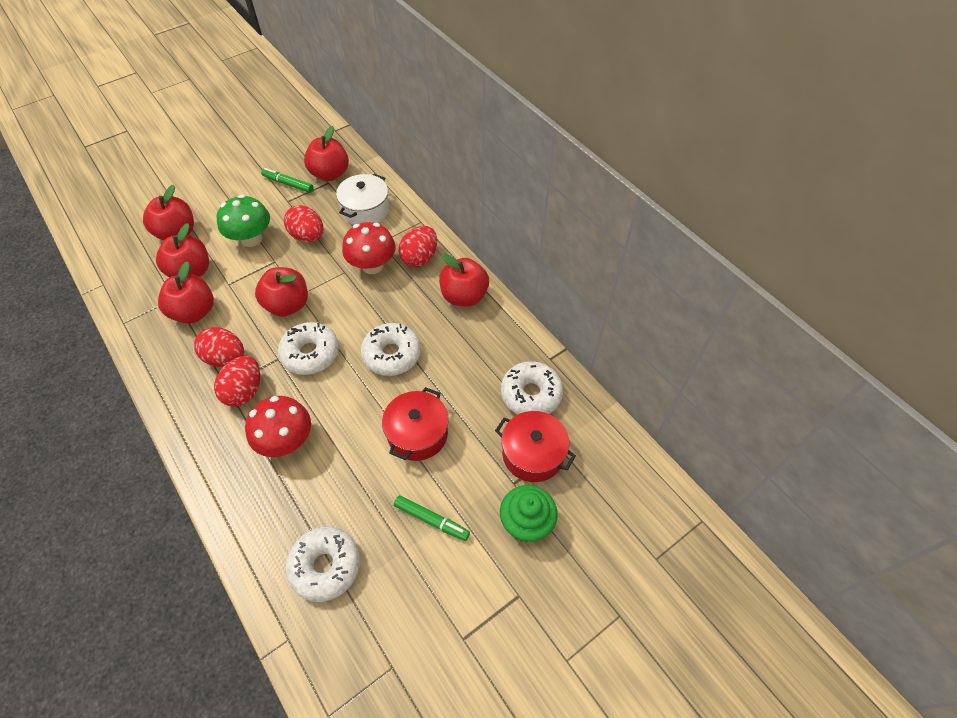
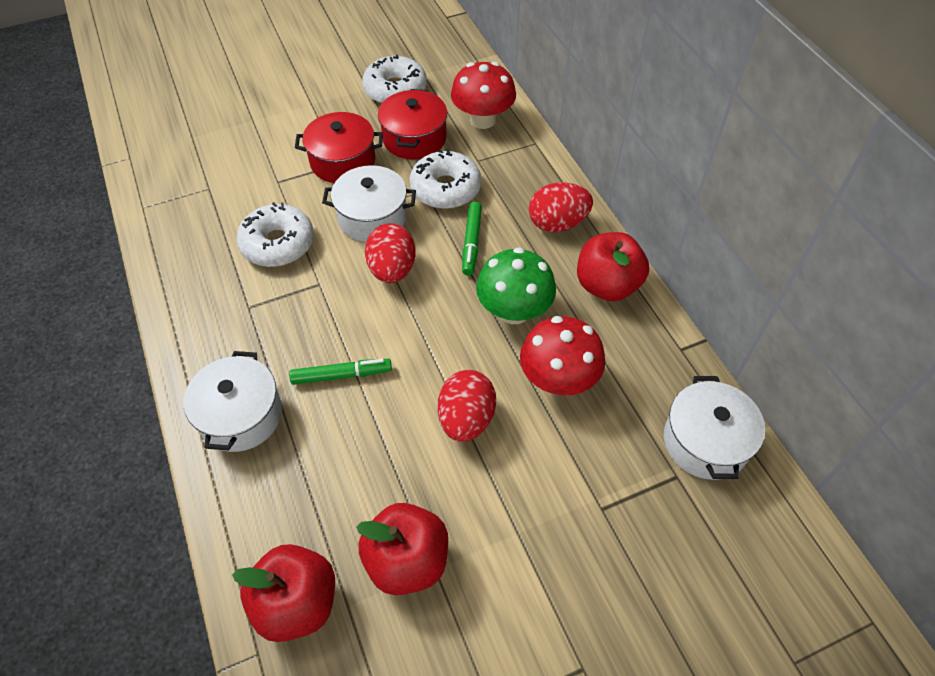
green cupcake: [500,485,558,542] = 1 -> none = 0
red apple: [143,185,194,241] [156,223,209,277] [158,261,214,324] [255,267,308,317] [304,126,349,181] [439,254,489,307] = 6 -> [232,544,335,642] [357,503,448,595] [577,232,649,301] = 3
red egg: [194,327,244,367] [214,356,260,406] [284,205,323,242] [398,226,437,267] = 4 -> [365,223,416,283] [438,370,496,442] [529,182,593,232] = 3
white donut: [278,322,339,375] [286,527,360,602] [361,323,421,376] [501,361,563,415] = 4 -> [236,202,314,267] [362,55,427,104] [410,149,481,209] = 3
white pot: [336,174,389,225] = 1 -> [183,351,282,452] [322,165,416,242] [664,376,765,480] = 3

